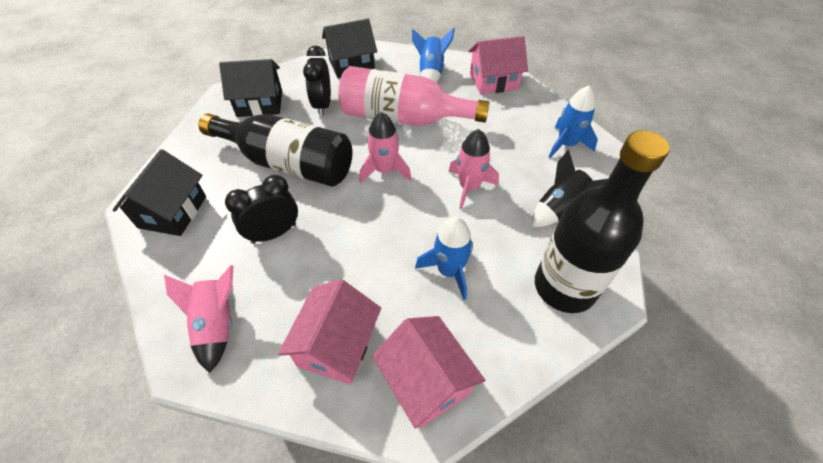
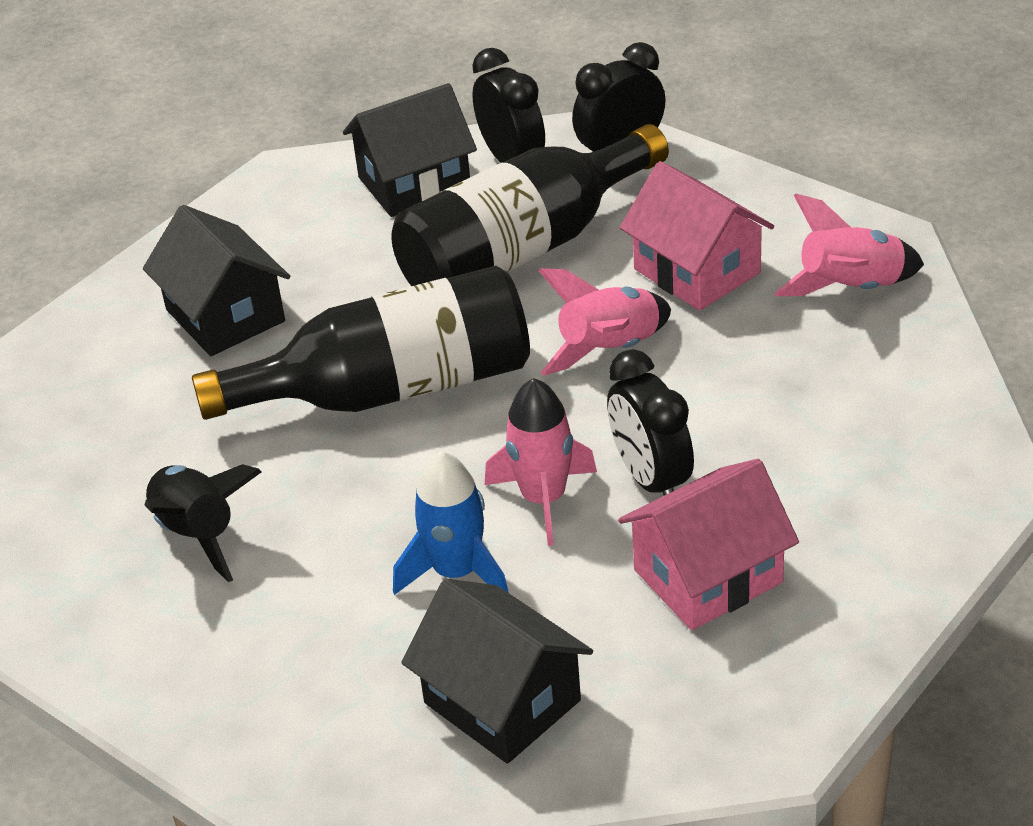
black clock: [225,175,298,244] [303,46,331,116] = 2 -> [472,48,545,163] [572,42,666,152] [607,349,694,496] = 3
blue rocket: [412,28,455,83] [415,217,473,300] [549,85,598,158] = 3 -> [393,451,509,595] = 1
pink bottle: [338,66,490,126] = 1 -> none = 0
pink house: [278,279,381,385] [372,316,485,429] [469,36,528,94] = 3 -> [618,459,799,630] [620,161,774,311] = 2

